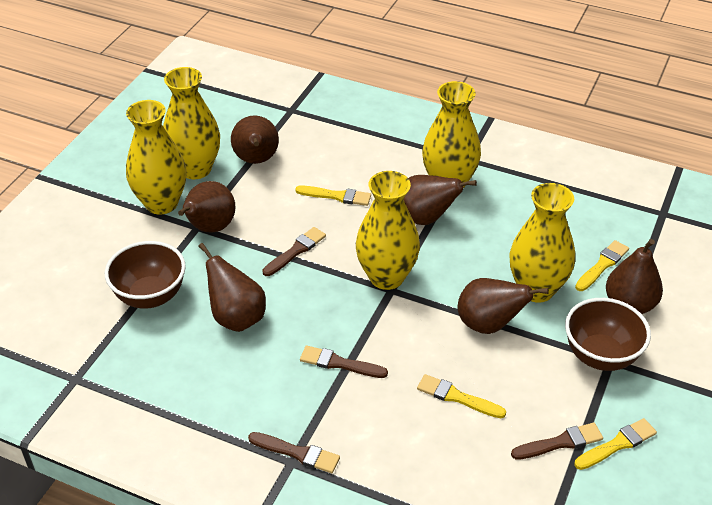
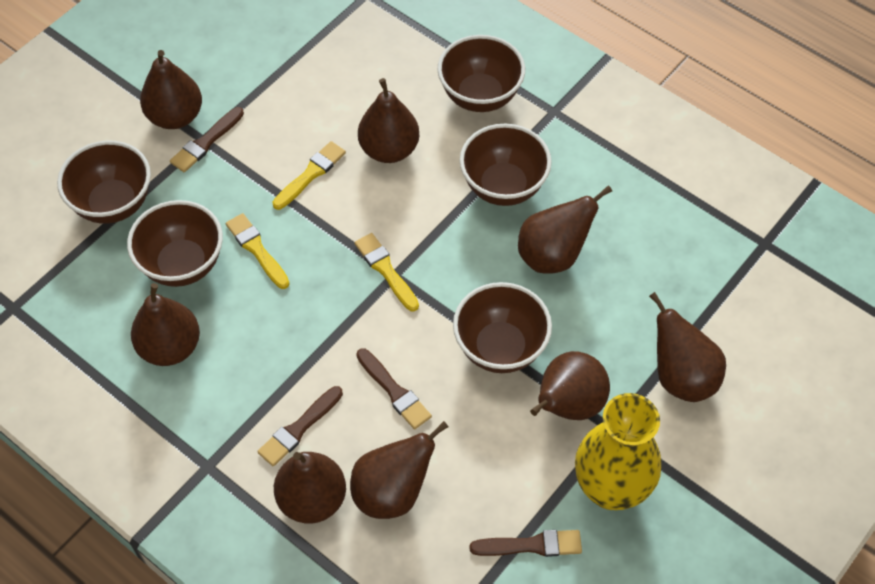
brown bowl: [105,241,186,309] [565,298,651,371] = 2 -> [57,141,151,224] [127,200,223,287] [437,35,525,112] [453,282,552,373] [460,124,552,206] = 5
brown pear: [178,181,236,232] [198,243,266,332] [231,116,279,164] [404,175,477,225] [458,278,549,334] [606,239,663,314] = 6 -> [131,283,200,366] [140,50,202,129] [274,452,346,524] [350,421,449,519] [358,78,419,163] [518,185,612,274] [530,351,610,420] [649,292,726,402] = 8
yellow brush: [295,186,371,206] [417,374,506,418] [574,418,657,470] [575,240,629,291] = 4 -> [226,213,290,289] [272,141,346,210] [354,233,419,312] = 3
yellow vase: [126,100,187,214] [163,67,220,179] [356,171,420,290] [422,81,481,189] [509,183,575,303] = 5 -> [575,393,661,510] = 1

